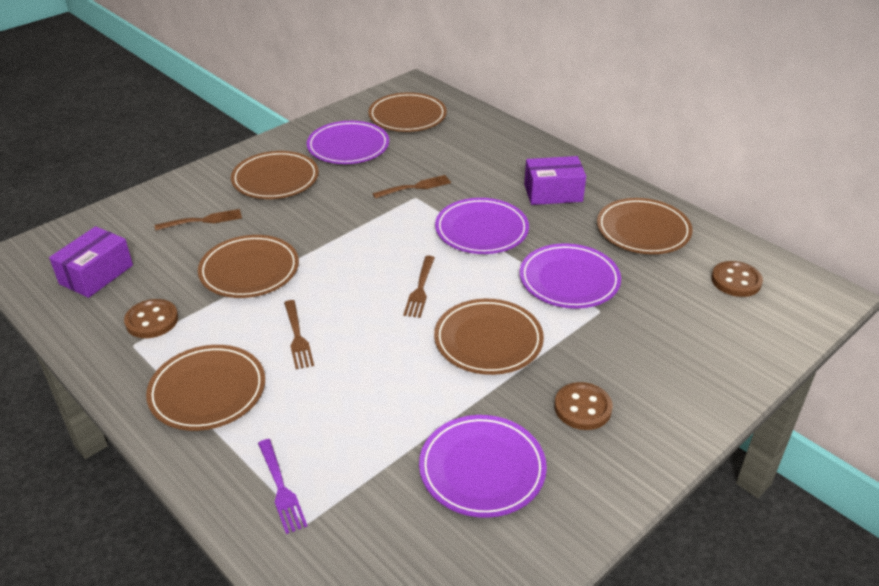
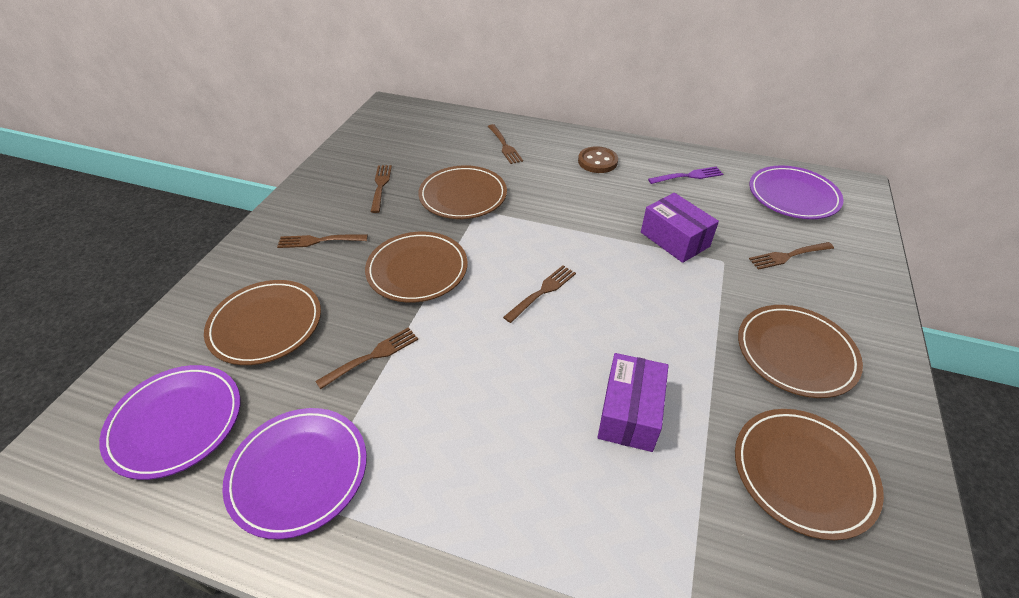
brown button: [124,299,178,338] [554,382,613,430] [711,261,763,297] = 3 -> [578,146,618,173] = 1
brown fork: [155,209,242,231] [284,300,314,369] [372,175,451,199] [403,256,435,318] = 4 -> [277,235,368,248] [315,327,418,389] [371,165,392,213] [488,124,523,164] [503,265,576,323] [749,242,834,270] = 6
brown plate: [146,345,265,431] [198,235,299,298] [231,151,319,199] [368,92,447,132] [434,299,544,375] [597,198,693,254] = 6 -> [204,280,321,365] [365,232,468,303] [418,165,507,219] [735,409,884,540] [738,305,863,398] = 5
purple plate: [307,121,389,164] [419,415,547,518] [435,198,529,254] [520,243,621,309] = 4 -> [99,365,240,480] [222,408,367,539] [749,166,844,219] = 3

